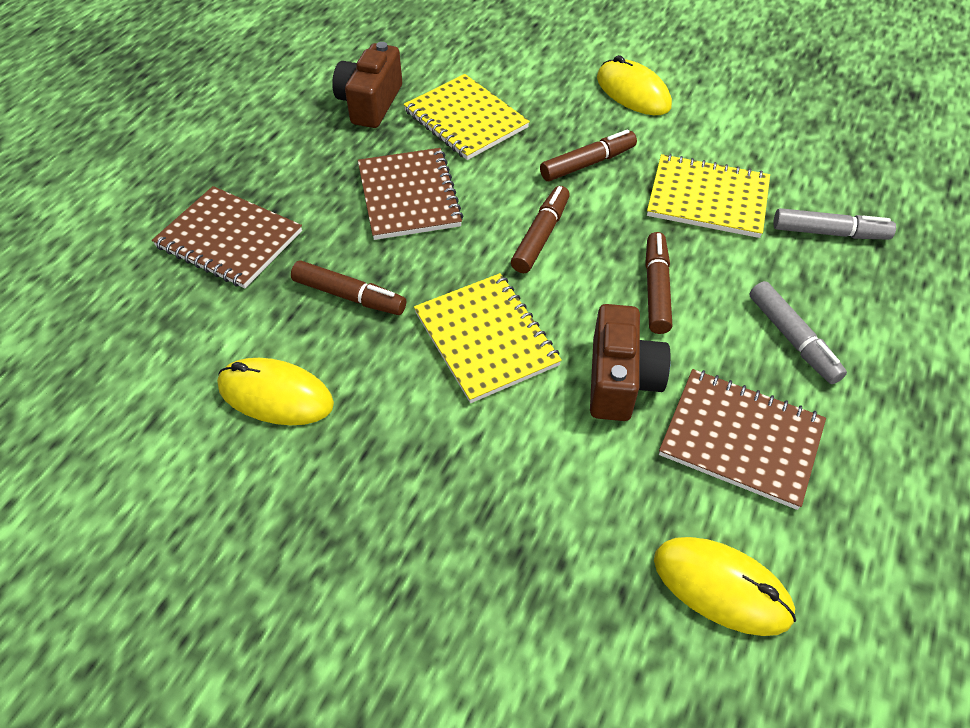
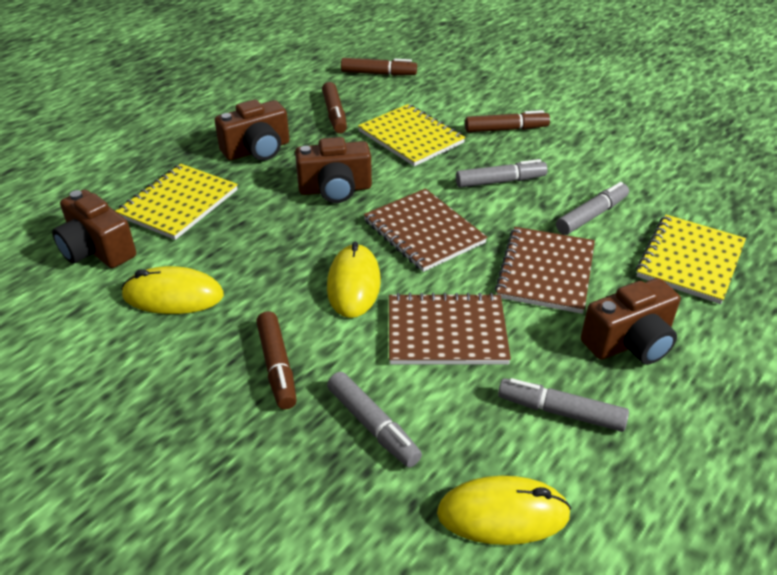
brown camera: [332,42,402,128] [590,304,670,421] = 2 -> [52,190,136,268] [215,100,289,161] [295,137,372,203] [581,278,681,364] = 4
grey marker: [749,281,847,384] [773,208,896,240] = 2 -> [327,372,422,467] [456,159,548,188] [498,378,629,432] [556,182,629,235] = 4

